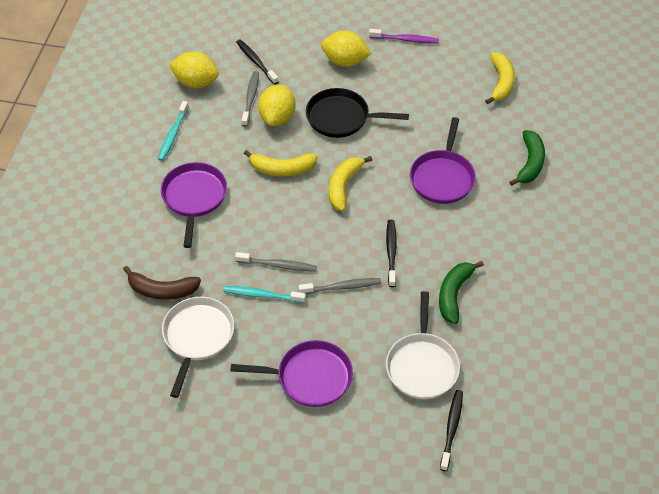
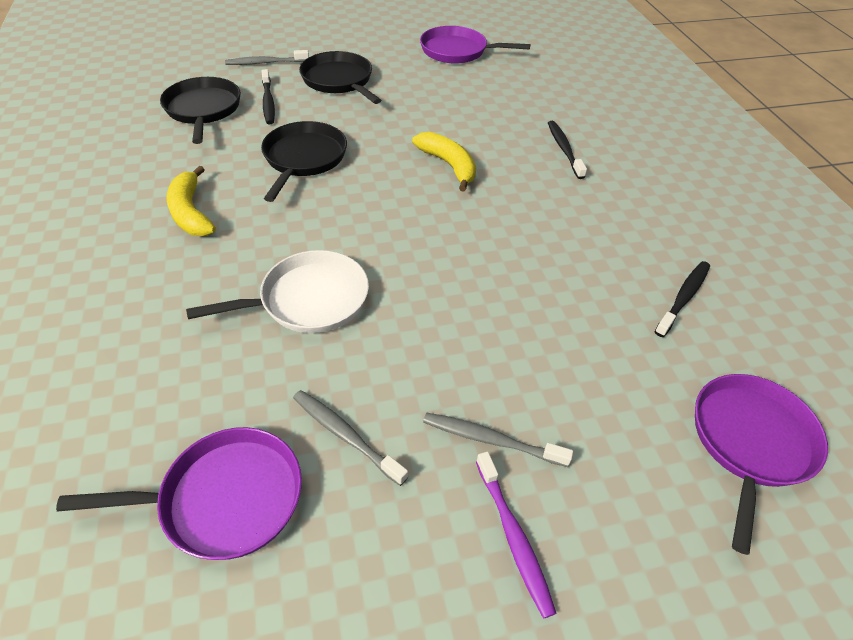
black pan: [306,88,409,138] = 1 -> [160,77,241,144] [261,121,347,202] [299,51,381,104] = 3
brown banana: [123,266,201,300] = 1 -> none = 0
green banana: [439,261,484,324] [510,130,545,186] = 2 -> none = 0
turquoise toothbrush: [158,101,189,161] [223,286,306,303] = 2 -> none = 0
white pan: [162,297,234,398] [386,291,460,399] = 2 -> [186,250,369,333] = 1
yellow banana: [244,150,318,176] [329,156,372,211] [485,52,515,104] = 3 -> [166,166,216,236] [412,132,476,191] = 2
yellow lemon: [169,51,219,88] [258,85,296,126] [321,31,371,67] = 3 -> none = 0

